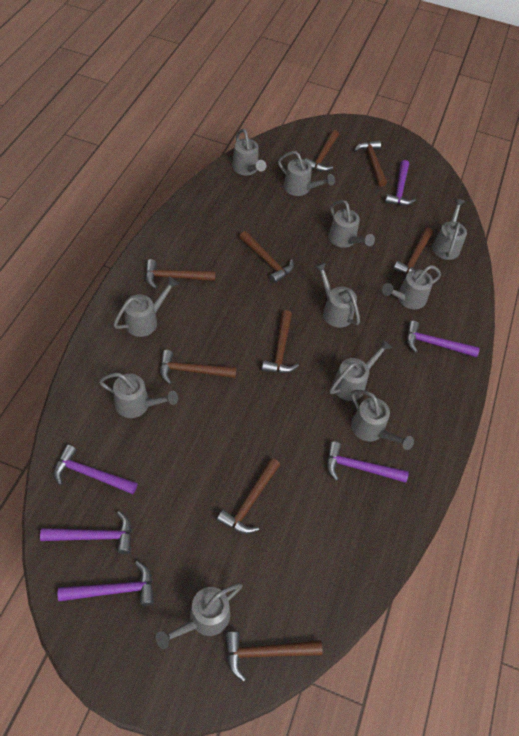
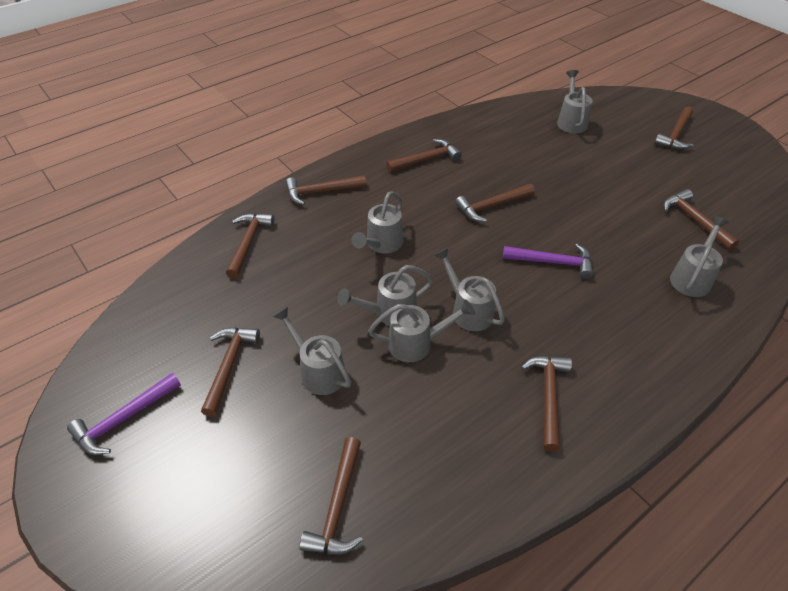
grey watering can: [99,373,178,418] [113,277,179,337] [156,583,243,649] [232,129,266,175] [278,151,335,196] [315,262,360,328] [328,200,375,248] [330,339,392,401] [351,390,414,450] [382,265,441,309] [432,199,467,260] = 11 -> [273,307,351,395] [337,265,433,326] [352,191,404,254] [368,299,475,362] [434,248,505,331] [557,70,593,133] [670,216,729,297] = 7
purple hammer: [40,511,132,554] [54,445,138,494] [58,561,154,606] [327,441,409,483] [385,160,416,206] [407,321,480,357] = 6 -> [67,373,181,455] [503,244,593,279] = 2

